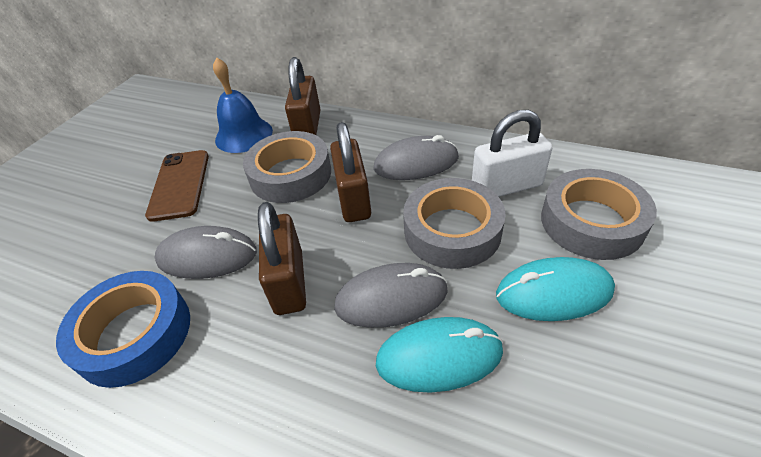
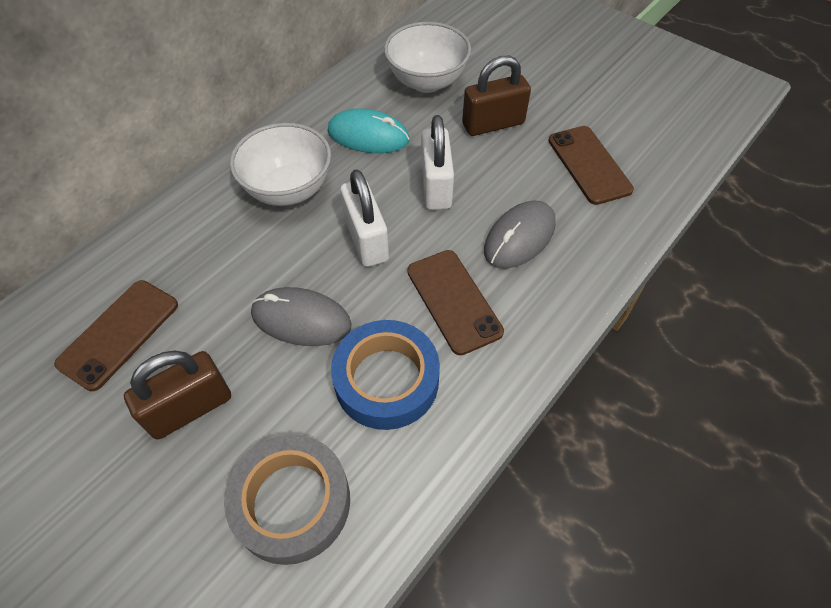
blue bell: [213,57,273,153] = 1 -> none = 0
brown padlock: [258,202,306,315] [285,57,320,135] [330,122,371,222] = 3 -> [124,351,231,440] [462,56,531,136] = 2
brown phone: [145,150,209,222] = 1 -> [54,280,178,391] [407,250,504,355] [548,126,634,205] = 3
grey mouse: [154,226,257,279] [334,263,448,328] [374,135,459,180] = 3 -> [251,287,352,346] [484,201,556,269] = 2
grey tape: [243,131,331,203] [403,178,506,269] [541,169,657,260] = 3 -> [224,434,350,565] = 1
turquoise mouse: [376,317,503,393] [496,257,615,321] = 2 -> [327,108,410,153] = 1
white bowl: none = 0 -> [230,123,331,206] [384,22,471,93] = 2
white padlock: [472,110,552,197] = 1 -> [340,169,389,267] [421,115,454,210] = 2

